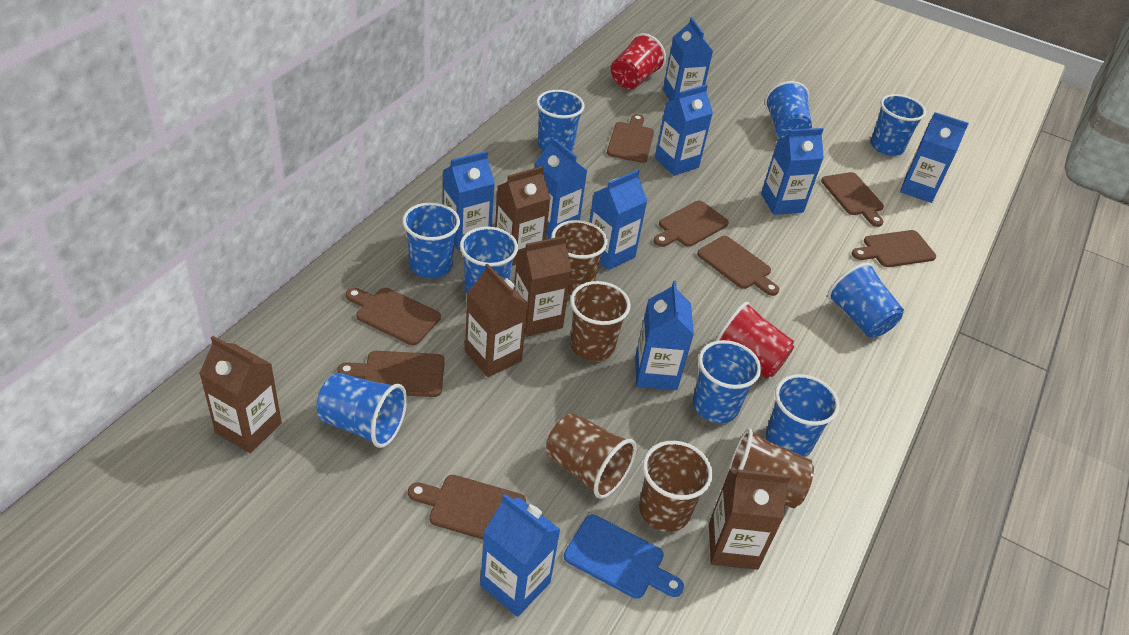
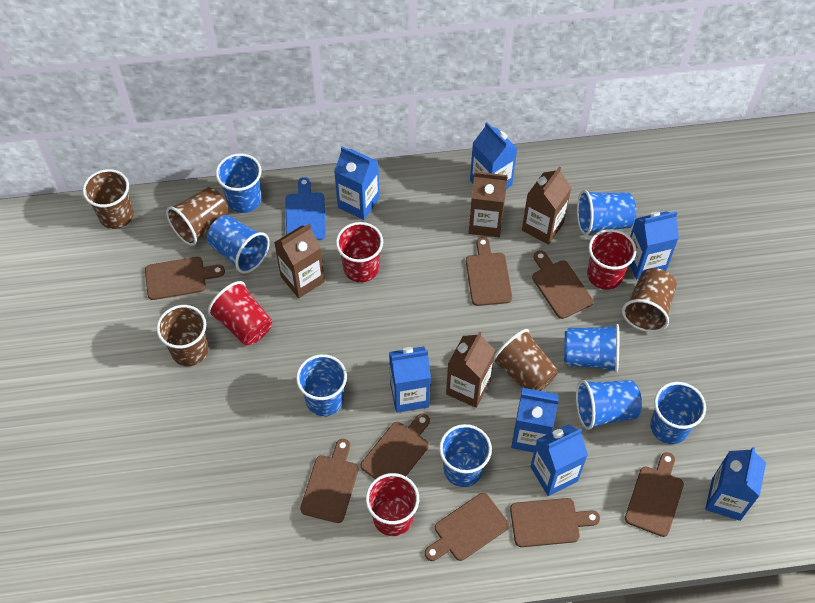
blue carton: [443,151,495,250] [480,494,561,617] [535,137,587,239] [589,170,647,270] [635,281,694,390] [655,84,713,176] [663,17,713,101] [761,128,824,215] [900,112,969,203] = 9 -> [334,146,380,220] [389,346,431,413] [470,122,518,189] [511,388,559,452] [530,424,588,496] [630,211,679,279] [705,447,766,521] = 7
blue cup: [317,373,407,448] [402,202,460,278] [460,226,518,294] [536,90,585,151] [693,340,761,423] [765,81,812,138] [766,374,840,457] [828,263,904,337] [870,94,926,156] = 9 -> [207,215,270,273] [216,153,262,213] [296,354,347,416] [439,424,492,487] [564,324,619,373] [576,380,642,430] [577,190,636,235] [650,382,706,444] = 8
brown carton: [199,336,282,453] [465,264,528,377] [495,166,551,266] [514,236,572,337] [709,469,791,570] = 5 -> [274,224,325,298] [446,331,495,408] [469,171,508,237] [522,167,572,245] = 4
red cup: [611,33,666,89] [715,302,794,379] = 2 -> [208,281,272,345] [336,222,383,283] [366,473,419,536] [587,229,637,290] = 4

